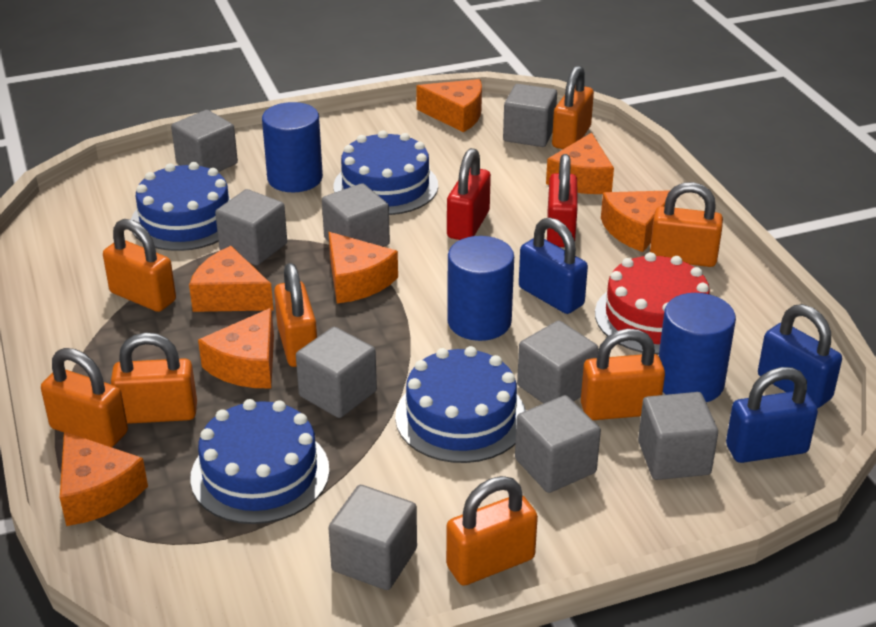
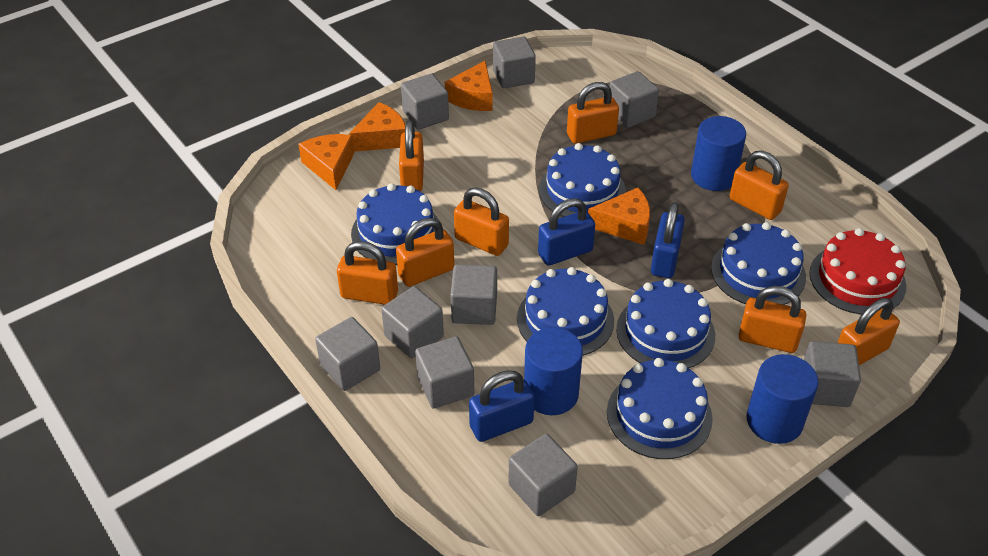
blue cake: [131,162,231,251] [190,399,329,524] [333,130,438,215] [395,346,526,463] = 4 -> [351,183,440,265] [517,267,614,356] [539,143,626,217] [607,358,713,459] [616,279,715,368] [711,222,806,305] = 6
orange cheese: [60,431,148,526] [189,246,274,312] [198,308,274,389] [329,232,398,304] [416,79,482,132] [546,133,614,194] [601,190,671,252] = 7 -> [298,134,354,190] [349,102,405,152] [445,61,493,111] [588,188,650,245] = 4
red padlock: [447,148,491,240] [547,154,578,247] = 2 -> none = 0

